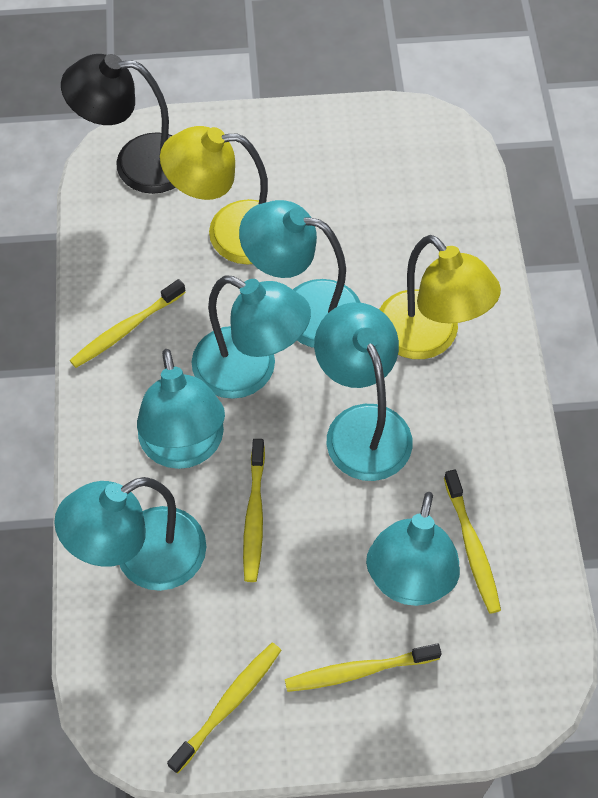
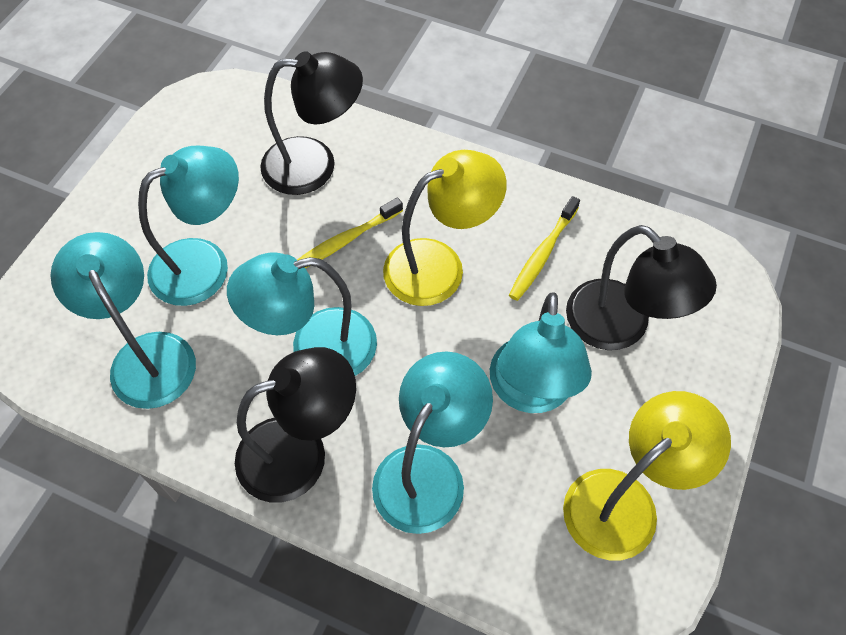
black lamp: [61,54,176,194] = 1 -> [235,347,356,503] [260,51,363,195] [566,225,717,350] = 3
turquoise lamp: [54,477,206,591] [137,349,225,469] [192,275,311,399] [239,200,361,348] [314,302,412,481] [366,492,460,606] = 6 -> [50,232,196,409] [138,146,239,306] [227,252,377,376] [372,351,493,534] [490,292,592,413] = 5
yellow toothbrush: [70,279,186,368] [167,643,282,774] [243,439,265,582] [285,643,442,692] [444,470,501,614] = 5 -> [297,197,403,268] [509,196,580,301] = 2

